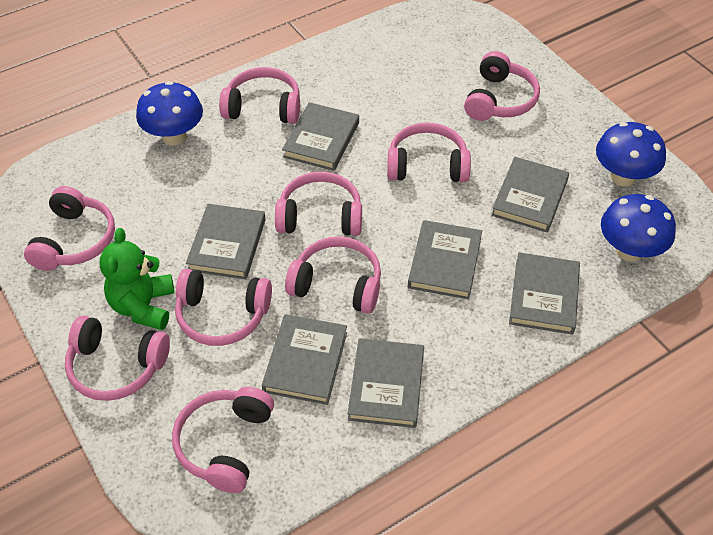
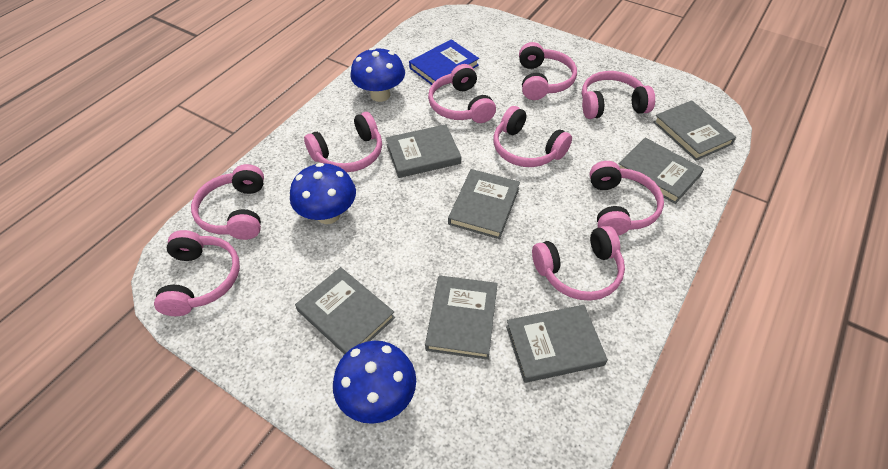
blue book: none = 0 -> [409,39,479,85] = 1
green teddy bear: [99,228,174,330] = 1 -> none = 0

